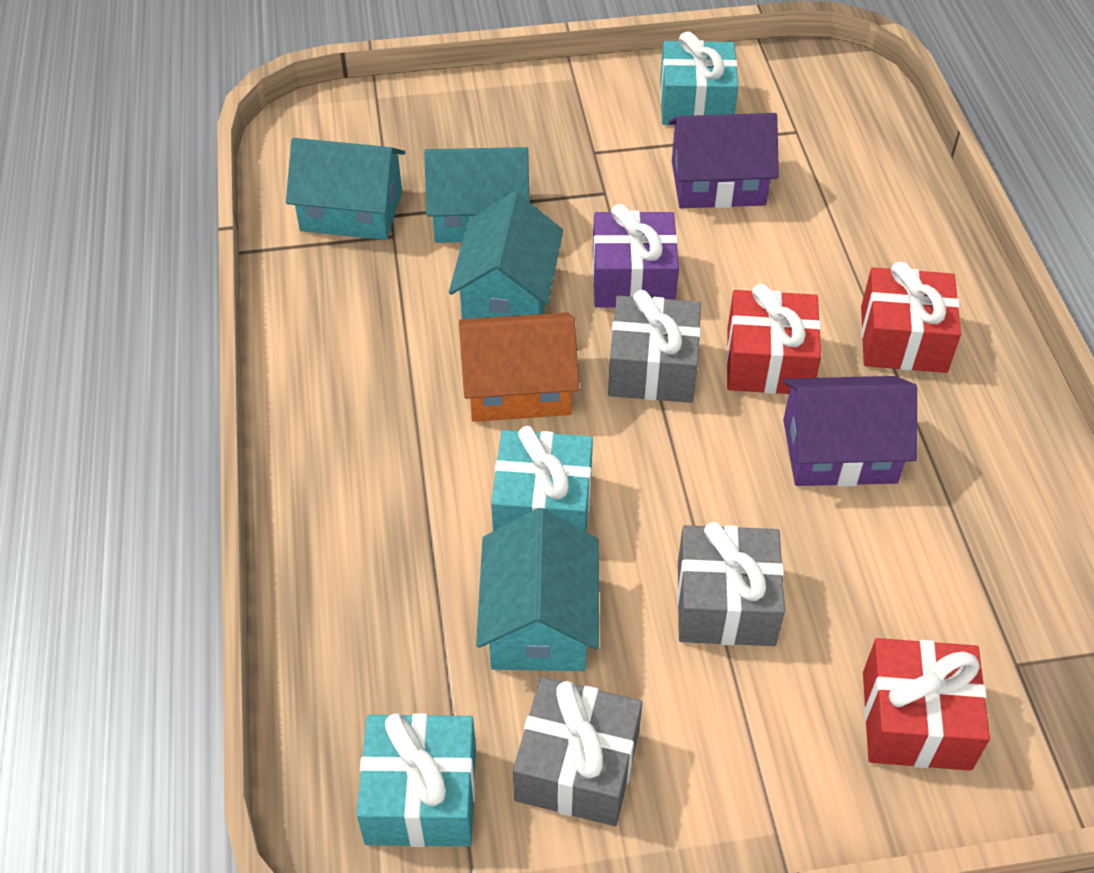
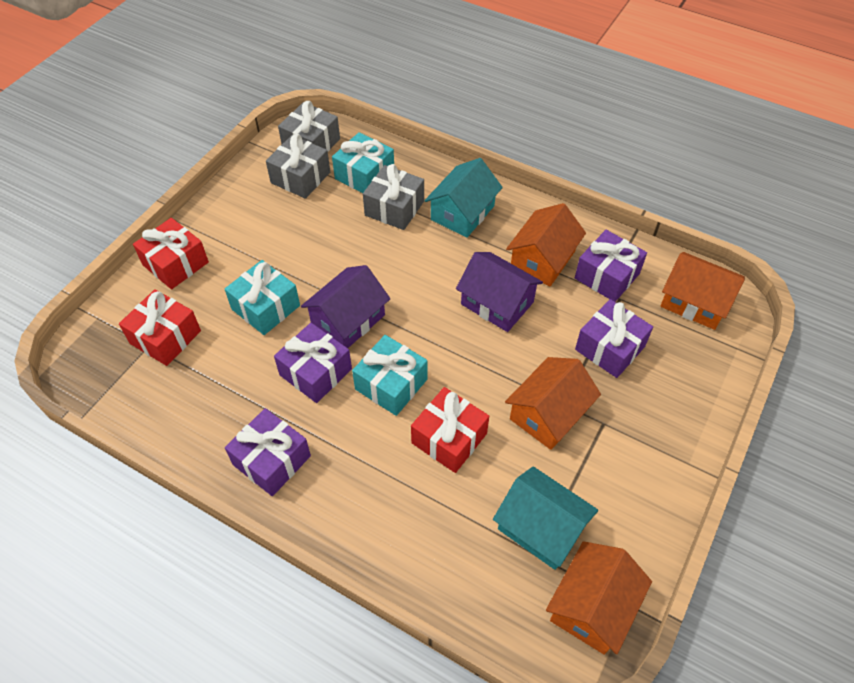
orange house: [459,312,579,422] = 1 -> [505,357,601,450] [506,203,586,286] [546,541,652,655] [660,252,745,330] = 4
purple gift: [592,204,679,308] = 1 -> [225,408,311,496] [274,323,352,403] [575,230,647,302] [575,299,653,378] = 4
turquoise house: [286,138,405,240] [424,147,529,243] [449,192,563,319] [476,508,599,671] = 4 -> [425,158,503,238] [493,467,598,570] = 2

